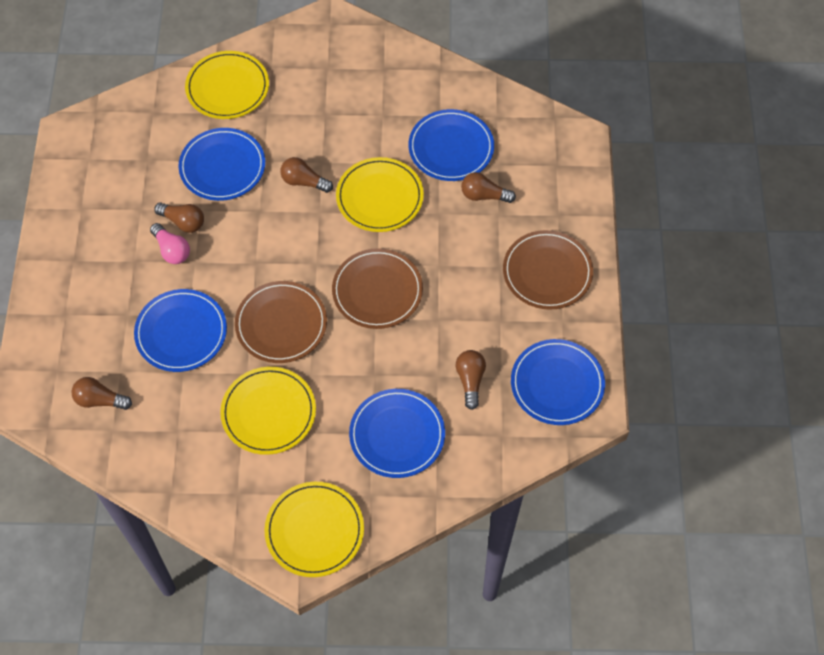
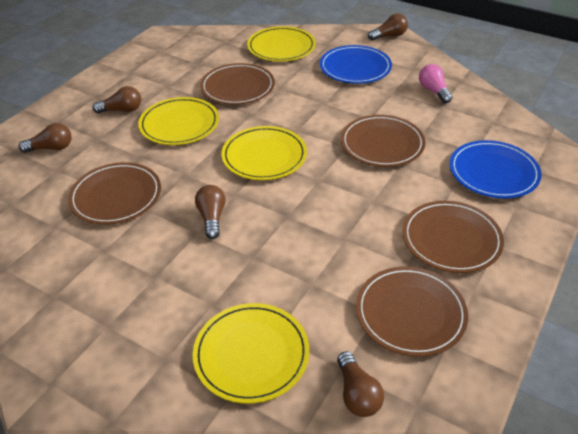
blue plate: [134,289,227,372] [179,128,265,201] [349,389,445,478] [408,109,494,181] [511,339,605,425] = 5 -> [320,45,392,84] [450,140,542,198] = 2
brown plate: [235,281,327,363] [332,248,423,329] [503,230,593,310] = 3 -> [68,162,161,225] [200,63,275,105] [341,115,425,167] [356,266,468,357] [403,201,504,273] = 5

